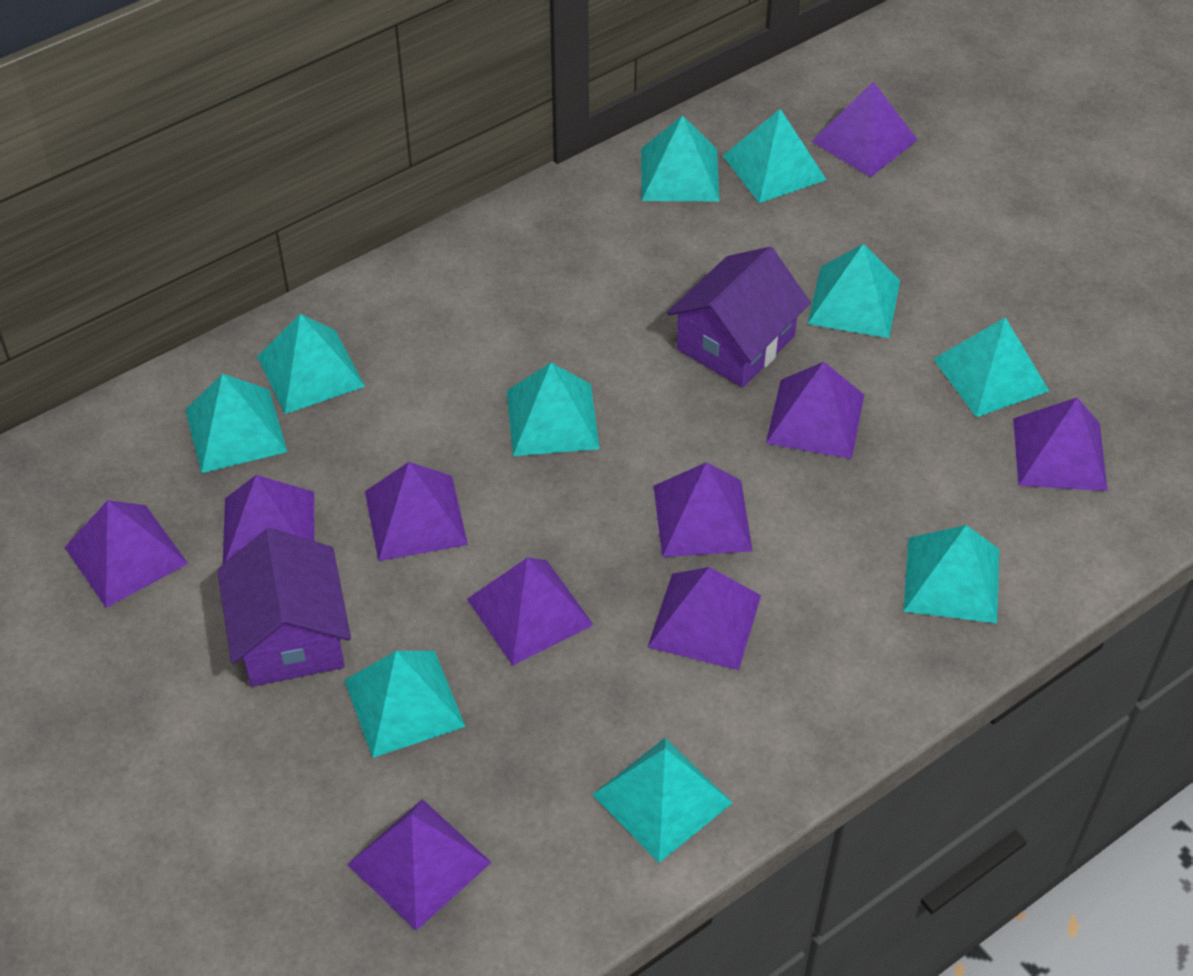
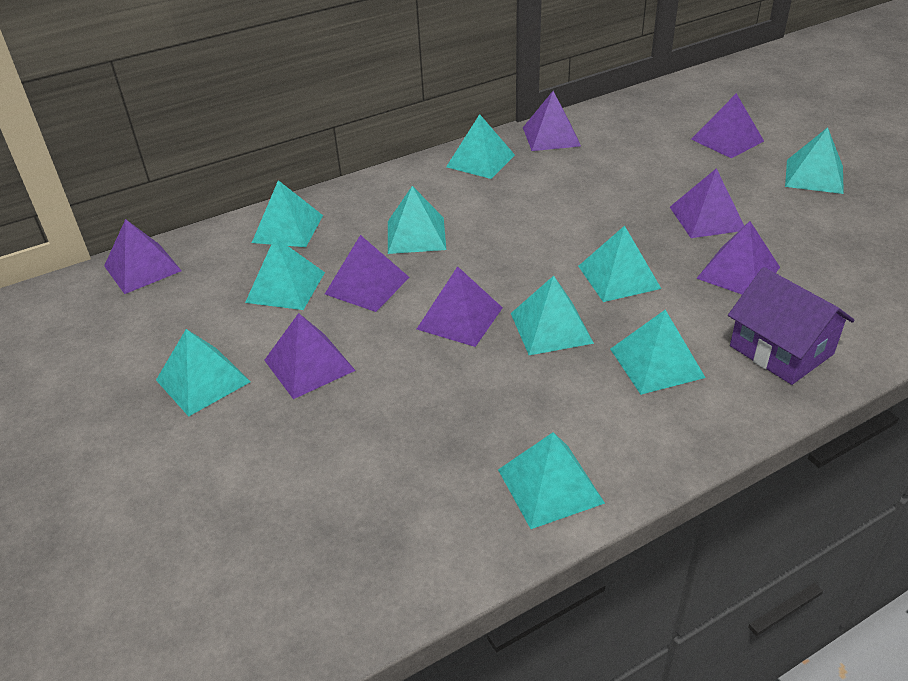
purple house: [217,528,351,687] [667,247,811,388] = 2 -> [728,267,855,385] = 1
purple pyramid: [65,500,188,608] [223,475,314,564] [347,799,491,931] [365,462,468,561] [467,558,594,666] [648,567,761,670] [654,462,752,557] [766,362,864,459] [811,82,918,177] [1013,398,1108,491] = 10 -> [104,219,182,294] [264,313,356,399] [325,235,409,312] [417,266,503,347] [523,91,581,151] [670,168,744,238] [691,93,764,158] [696,221,780,294] = 8

